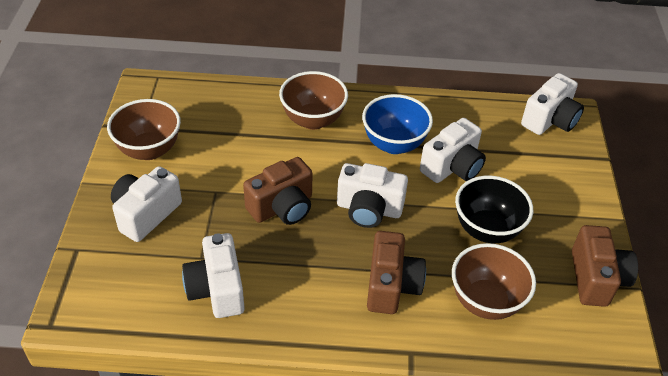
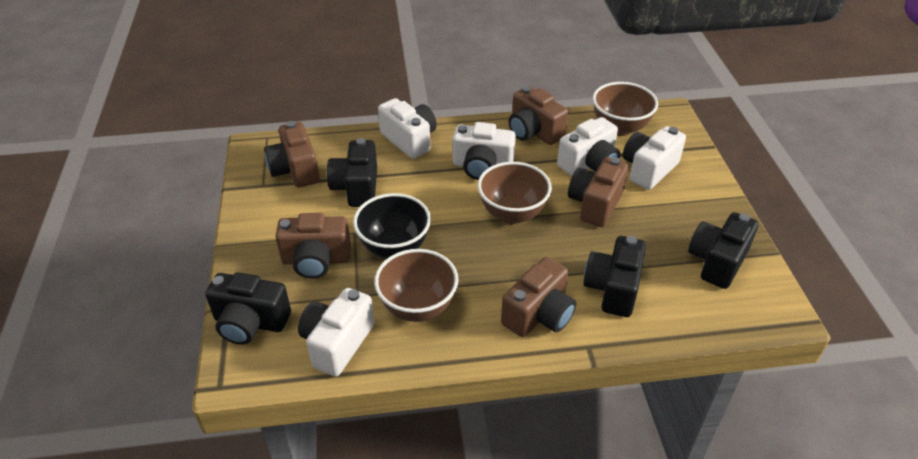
black camera: none = 0 -> [205,272,291,345] [327,138,377,207] [583,236,646,317] [688,212,758,289] = 4
blue bowl: [362,94,433,154] = 1 -> none = 0
brown camera: [243,157,313,225] [367,231,426,314] [572,225,638,307] = 3 -> [264,121,320,188] [275,213,351,279] [501,257,576,337] [509,86,568,145] [568,157,629,227] = 5

